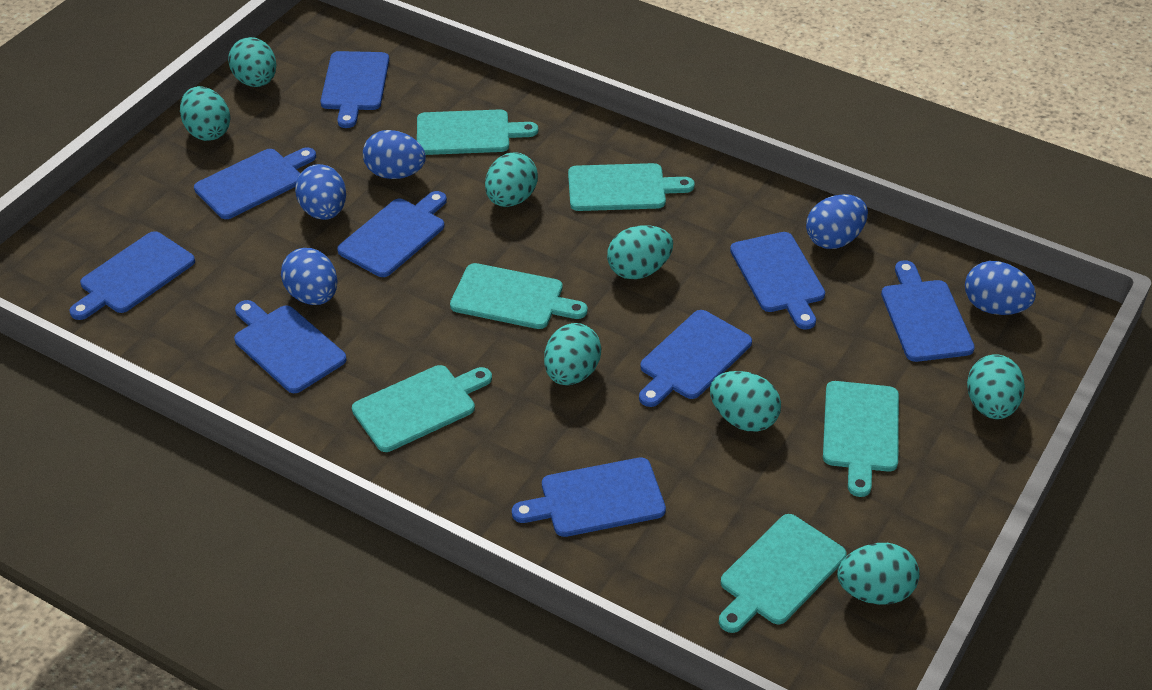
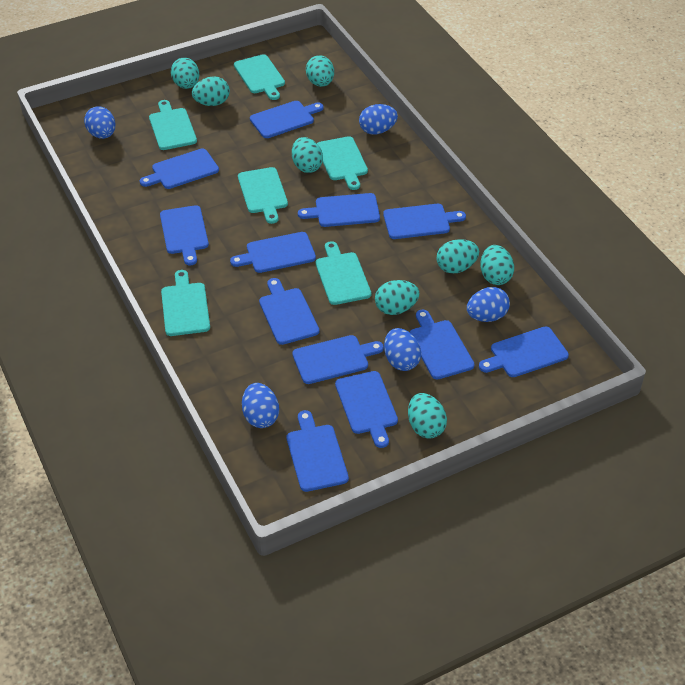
blue cutting board: [70,231,195,320] [194,147,316,219] [234,300,347,393] [321,51,389,128] [337,191,447,277] [512,457,666,537] [639,310,752,407] [730,232,825,330] [881,260,975,362] = 9 -> [140,148,219,189] [160,205,209,265] [230,232,316,273] [250,101,324,138] [259,278,319,345] [287,410,349,492] [292,335,384,384] [298,193,380,227] [335,371,398,448] [383,204,466,239] [410,309,475,379] [479,326,569,377] = 12

